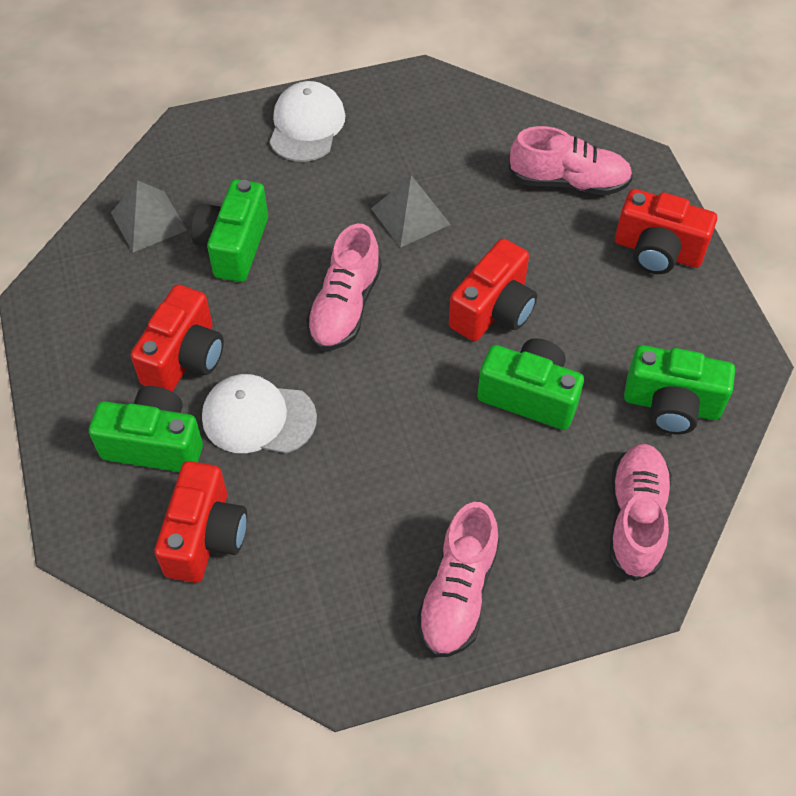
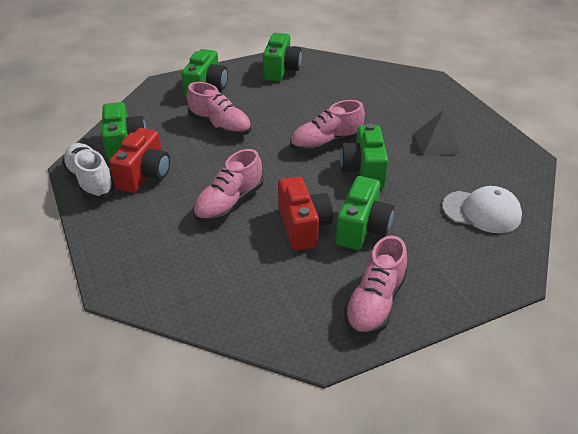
green camera: [89,386,203,472] [191,179,268,282] [477,338,584,430] [624,345,735,434] = 4 -> [102,102,146,161] [181,49,228,98] [263,33,302,81] [336,176,394,250] [340,123,389,189] = 5
grey pyramid: [111,180,187,252] [371,175,451,248] = 2 -> [414,110,461,156] = 1
red camera: [131,284,224,392] [154,461,247,583] [449,238,537,341] [615,189,717,274] = 4 -> [109,128,170,193] [278,176,333,251] = 2
white cap: [202,374,317,454] [269,81,346,162] = 2 -> [442,186,522,233] = 1
white shoe: none = 0 -> [62,143,115,199] = 1

